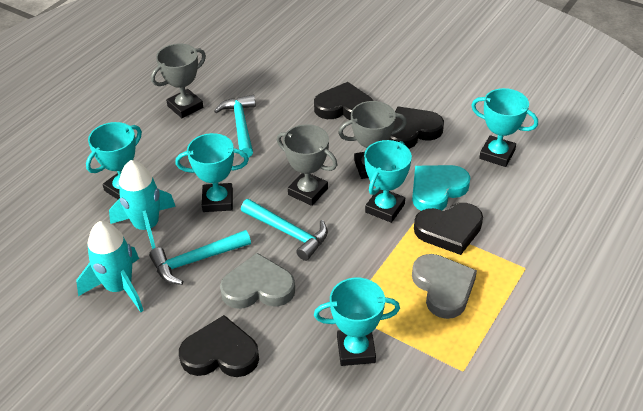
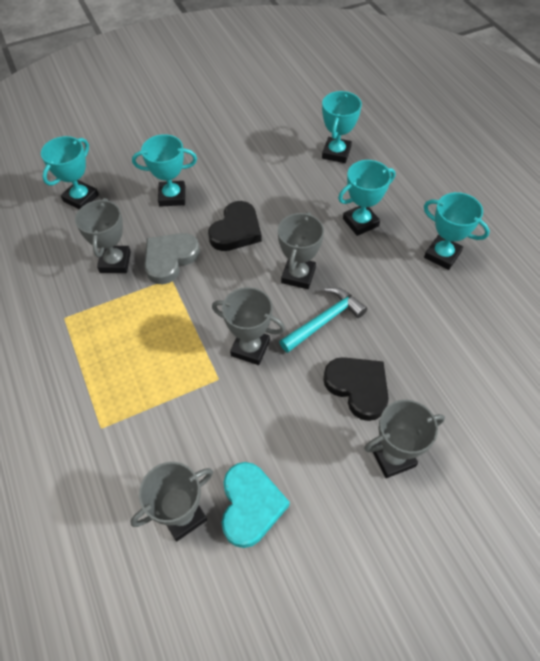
black heart: [179,315,259,377] [314,82,373,120] [389,107,444,149] [414,203,483,255] = 4 -> [208,201,262,251] [323,357,389,421] = 2
grey heart: [220,253,295,309] [412,254,477,319] = 2 -> [144,233,200,284] = 1
grey trophy: [151,43,206,118] [277,124,337,206] [338,101,407,179] = 3 -> [75,198,131,273] [130,462,213,541] [212,287,285,365] [278,212,324,289] [364,400,445,478] = 5
turquoise hammer: [149,230,251,285] [214,95,256,158] [241,199,328,261] = 3 -> [279,287,367,353] = 1
turquoise rocket: [76,221,144,312] [109,160,176,249] = 2 -> none = 0

